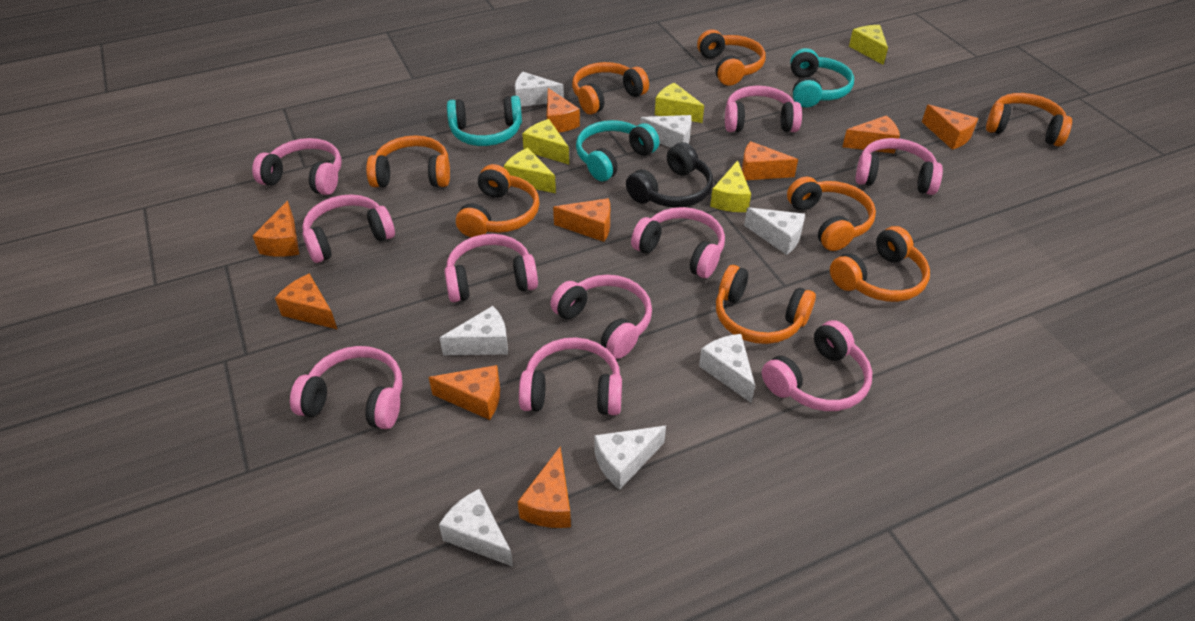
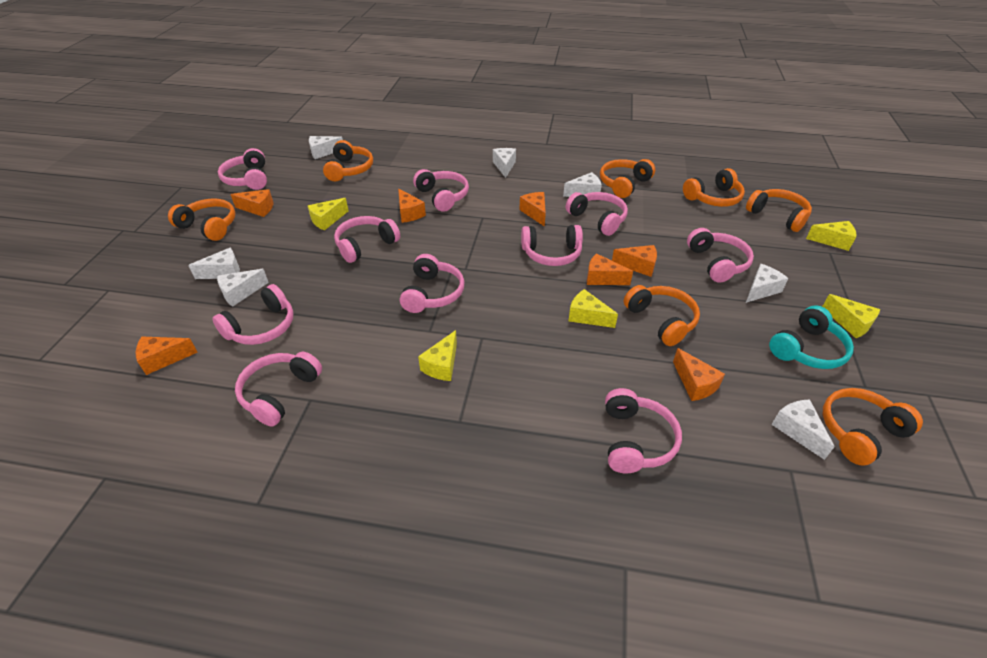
black headphones: [626,142,713,208] = 1 -> none = 0
orange cheese: [253,201,299,257] [275,273,337,329] [429,365,500,420] [518,447,571,528] [547,88,580,133] [553,198,610,242] [742,141,798,180] [842,115,900,154] [922,104,978,150] = 9 -> [136,336,198,375] [230,189,274,217] [398,189,426,223] [519,192,546,227] [587,253,633,285] [612,245,657,277] [673,348,725,401] = 7
orange headphones: [366,135,450,187] [456,164,540,237] [572,62,649,115] [697,30,766,86] [716,265,816,344] [787,177,876,251] [830,226,930,302] [986,93,1072,146] = 8 -> [168,198,235,241] [323,140,373,181] [600,159,655,198] [624,285,700,346] [683,168,745,207] [746,189,812,232] [823,388,923,465] = 7
turquoise headphones: [447,96,522,146] [576,120,659,181] [790,48,854,108] = 3 -> [769,306,854,369] = 1

